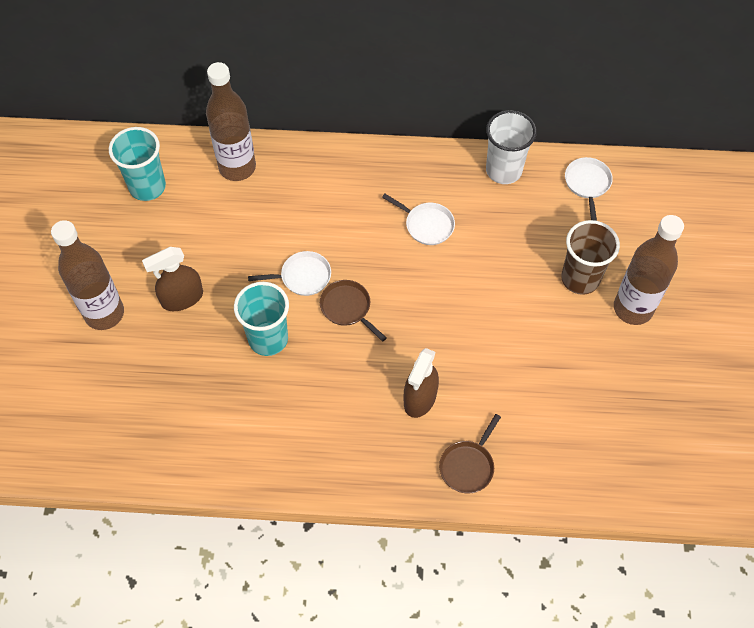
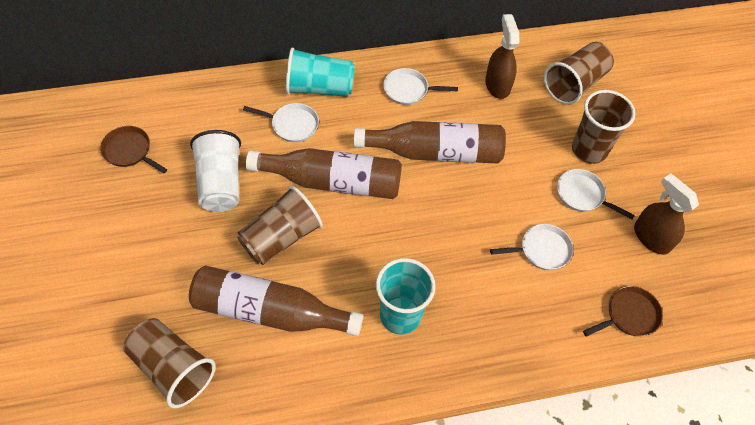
brown cup: [561,220,620,295] = 1 -> [123,318,216,408] [237,186,323,265] [544,42,614,105] [572,90,635,164] = 4
white pan: [248,251,331,296] [382,194,455,245] [565,157,613,221] = 3 -> [243,103,319,142] [383,68,458,105] [490,224,573,270] [557,169,635,219] = 4

